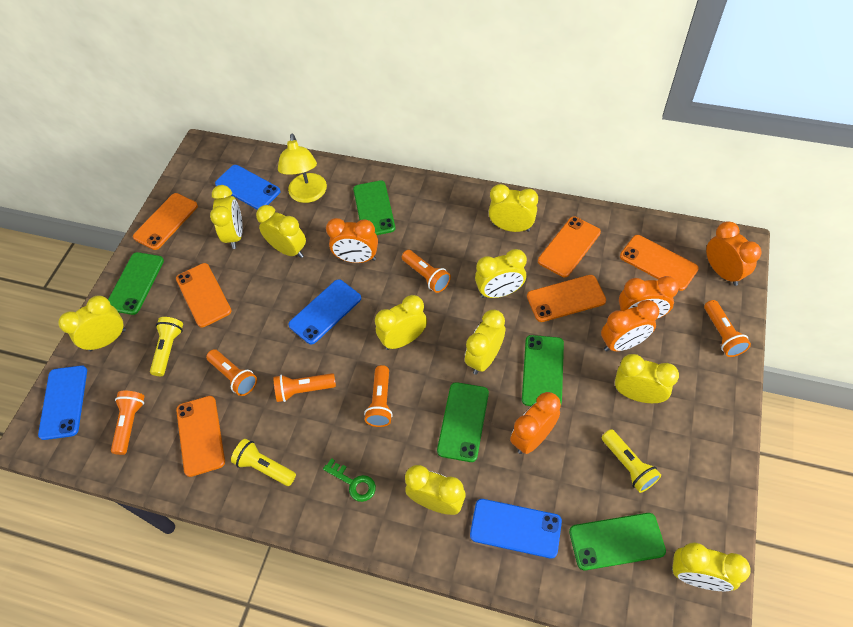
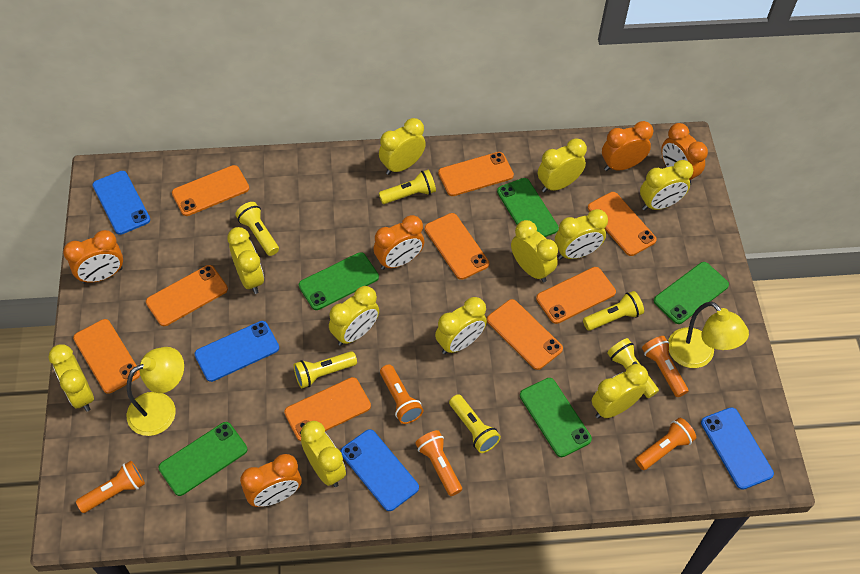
green key: [323,458,376,502] = 1 -> none = 0
orange flashlight: [111,391,145,455] [206,349,257,396] [273,373,336,402] [364,365,393,427] [402,250,451,293] [704,300,751,357] = 6 -> [76,461,145,513] [380,365,424,424] [415,430,462,496] [635,418,696,470] [642,336,688,397] = 5
orange phone: [133,193,198,250] [176,263,232,327] [176,396,225,477] [527,275,606,322] [538,216,601,277] [620,235,699,291] = 6 -> [73,319,140,394] [146,265,228,326] [172,165,249,216] [284,377,371,441] [425,213,489,280] [438,152,514,196] [487,299,563,370] [536,267,616,324] [588,192,657,256] = 9
yellow clock: [59,295,126,351] [210,185,243,249] [256,205,306,258] [375,295,427,350] [405,465,466,515] [465,310,505,375] [475,249,527,298] [489,184,538,232] [615,354,679,403] [672,542,751,591] = 10 -> [48,344,94,412] [227,227,264,294] [301,421,346,487] [329,286,379,346] [379,118,426,175] [435,297,487,354] [511,220,558,282] [538,138,587,193] [555,209,608,260] [592,364,648,419] [640,160,693,211] = 11
yellow flashlight: [150,317,183,376] [231,439,296,486] [602,429,661,493] = 3 -> [235,202,279,256] [294,351,357,388] [379,170,436,204] [449,394,501,453] [583,291,644,331] [607,338,659,398] = 6
yellow lamp: [278,134,327,203] = 1 -> [127,347,184,436] [668,301,749,368] = 2

